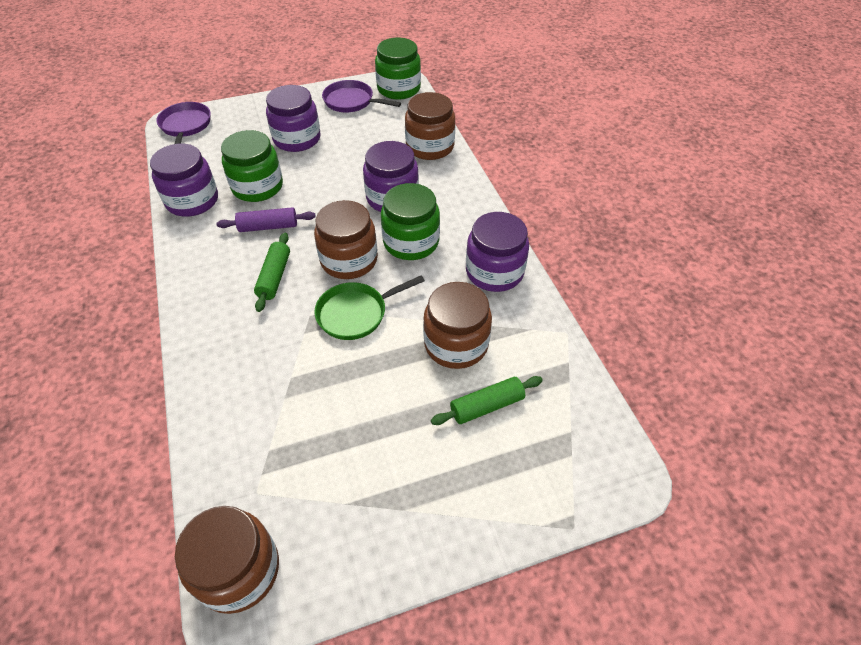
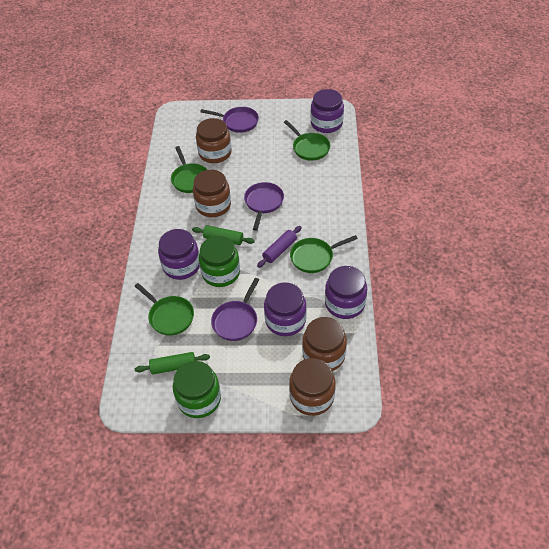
green jar: [221,130,283,202] [375,38,421,100] [381,183,440,260] = 3 -> [173,361,221,418] [199,236,240,287] = 2
green pan: [314,275,425,340] = 1 -> [135,283,194,336] [171,146,207,193] [284,120,330,161] [290,235,358,273] = 4
purple pan: [156,102,211,144] [322,80,401,112] = 2 -> [200,107,259,133] [211,278,259,341] [244,182,284,231] = 3

